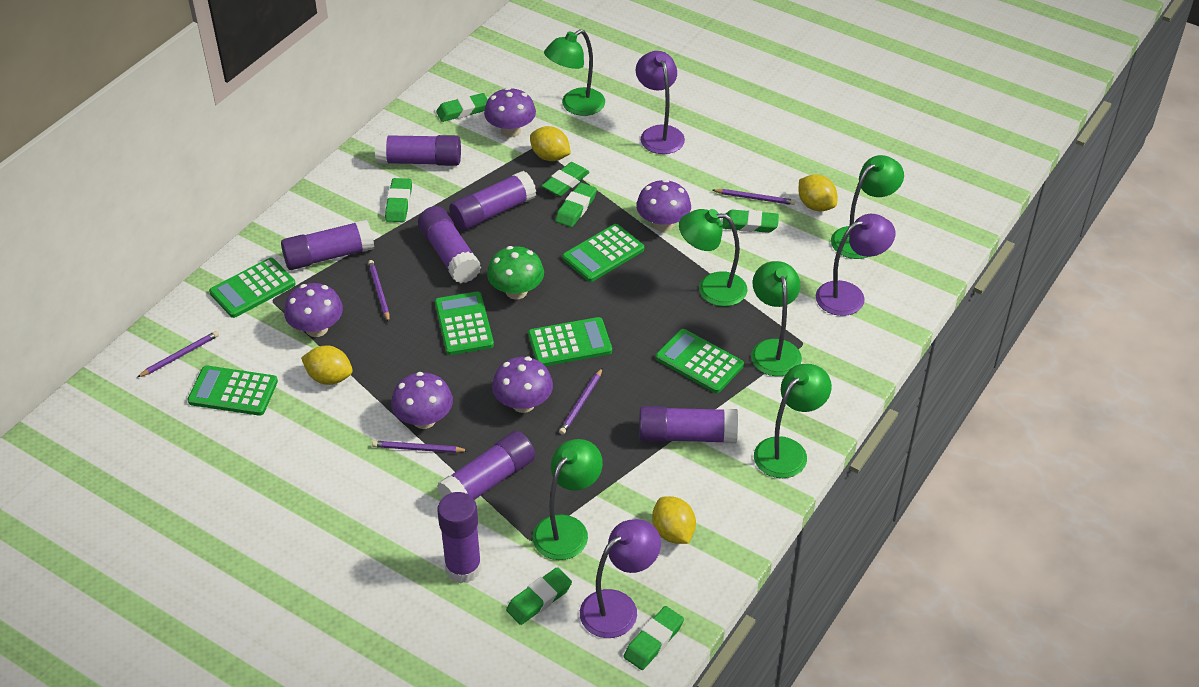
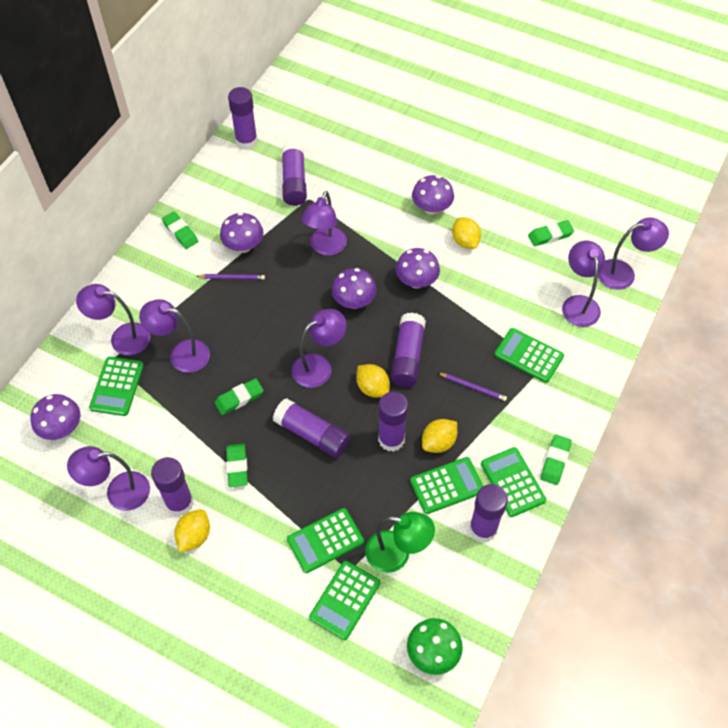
green eraser: [385,178,412,222] [436,93,488,122] [506,567,572,625] [542,162,590,196] [555,183,597,227] [624,606,684,670] [722,210,779,233] = 7 -> [162,211,198,249] [215,378,264,415] [226,444,248,487] [528,220,574,246] [540,434,572,485] = 5
green lamp: [532,439,603,560] [544,29,605,116] [679,209,747,306] [751,261,802,376] [754,364,832,478] [831,155,904,259] = 6 -> [365,512,435,573] = 1
purple lamp: [580,519,661,638] [636,51,685,154] [816,214,895,316] = 3 -> [67,446,150,511] [76,284,150,355] [139,299,210,373] [292,309,347,388] [301,191,347,256] [562,241,605,327] [598,217,669,290] = 7
purple pencil: [137,331,219,377] [368,260,390,322] [372,441,469,453] [559,368,603,434] [712,189,795,205] = 5 -> [197,274,265,280] [438,373,507,401] = 2

